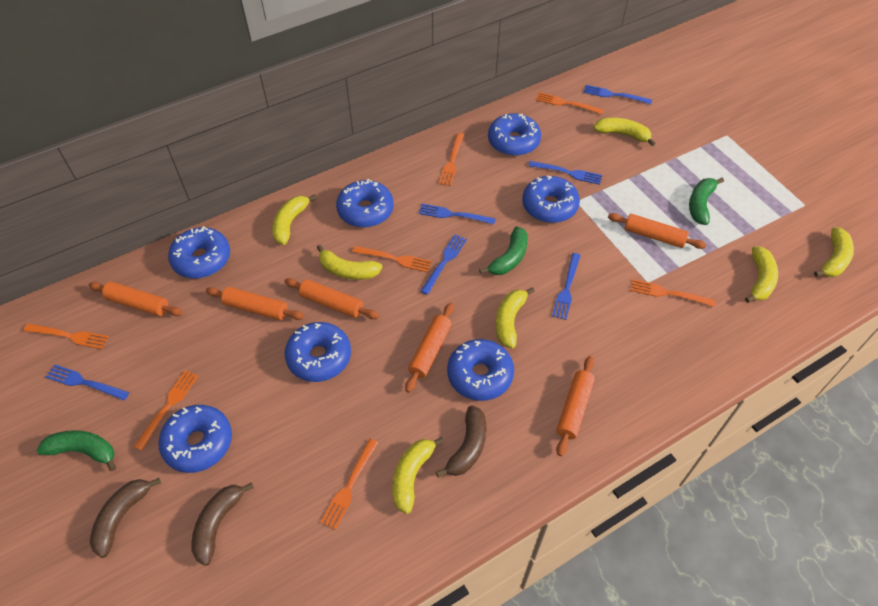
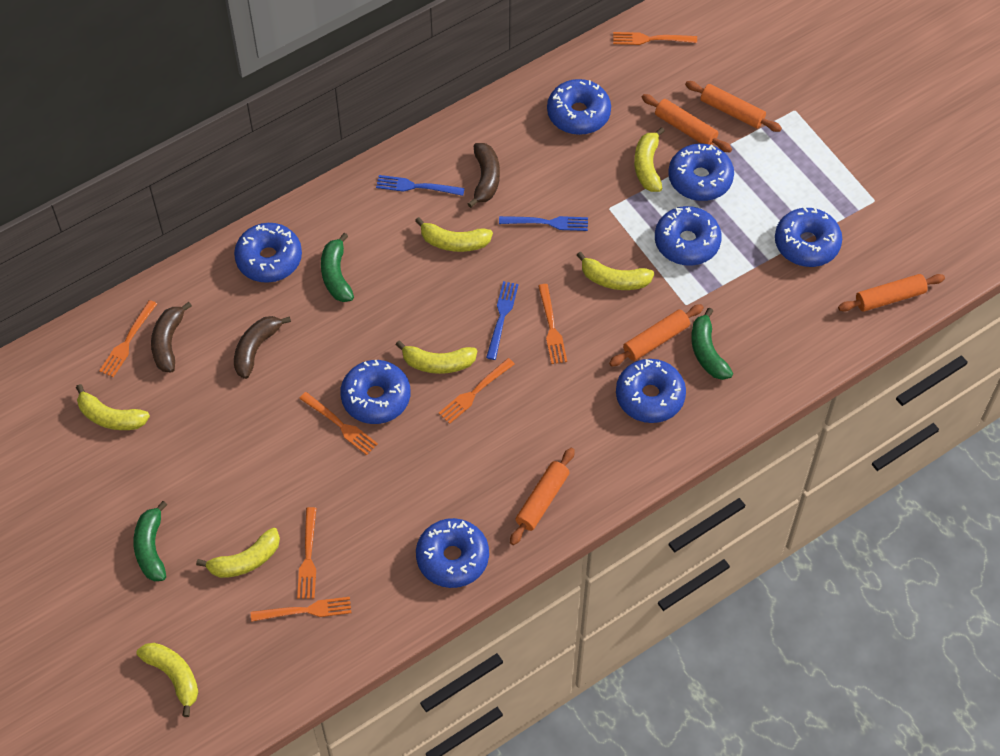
blue donut: [158,405,232,473] [168,226,230,279] [285,322,351,382] [336,179,394,228] [447,339,514,401] [488,113,541,156] [522,176,580,223] = 7 -> [234,223,302,283] [340,360,410,424] [416,518,489,588] [547,79,611,135] [616,359,686,423] [655,206,722,266] [668,144,734,201] [775,207,842,267] = 8
blue fork: [46,364,129,400] [419,204,496,224] [420,234,467,295] [529,161,602,185] [552,253,581,320] [584,85,652,104] = 6 -> [376,175,465,196] [486,281,519,360] [499,216,588,231] = 3
orange rolling pin: [89,282,183,316] [206,287,304,320] [284,278,379,319] [405,303,454,392] [556,356,595,456] [608,213,706,249] = 6 -> [510,448,575,545] [609,304,704,366] [642,94,732,152] [685,81,782,132] [838,274,945,312] = 5

